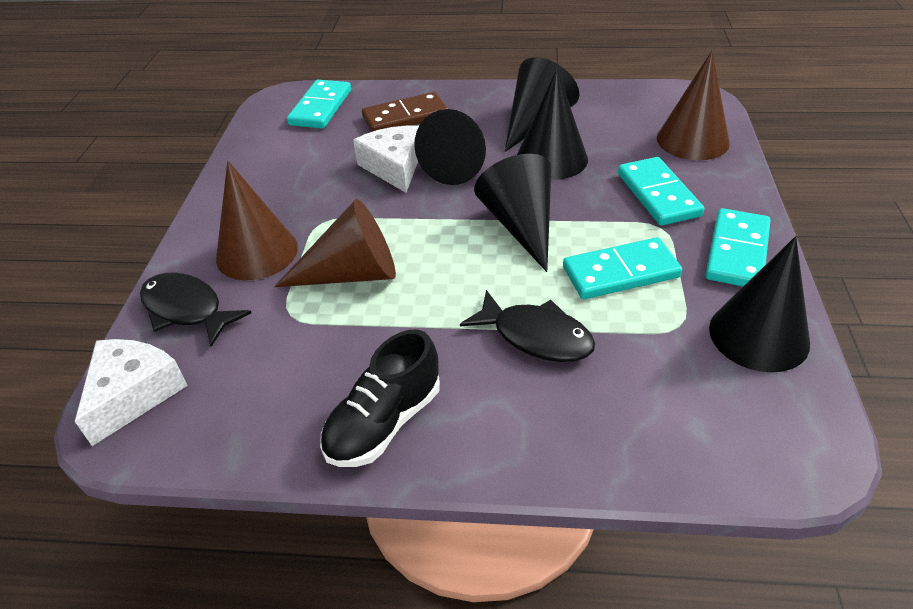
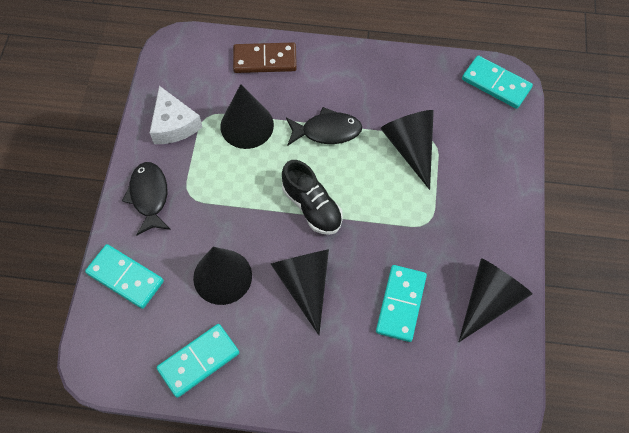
brown cone: [216,161,298,280] [274,199,396,287] [657,50,730,160] = 3 -> none = 0
white cheese: [75,339,188,446] [353,126,419,193] = 2 -> [150,86,202,144] = 1

